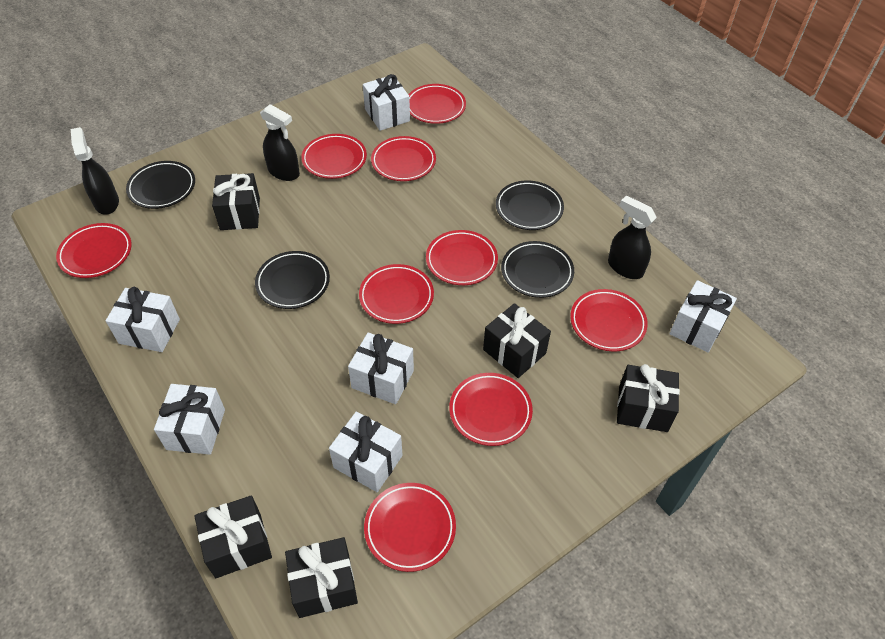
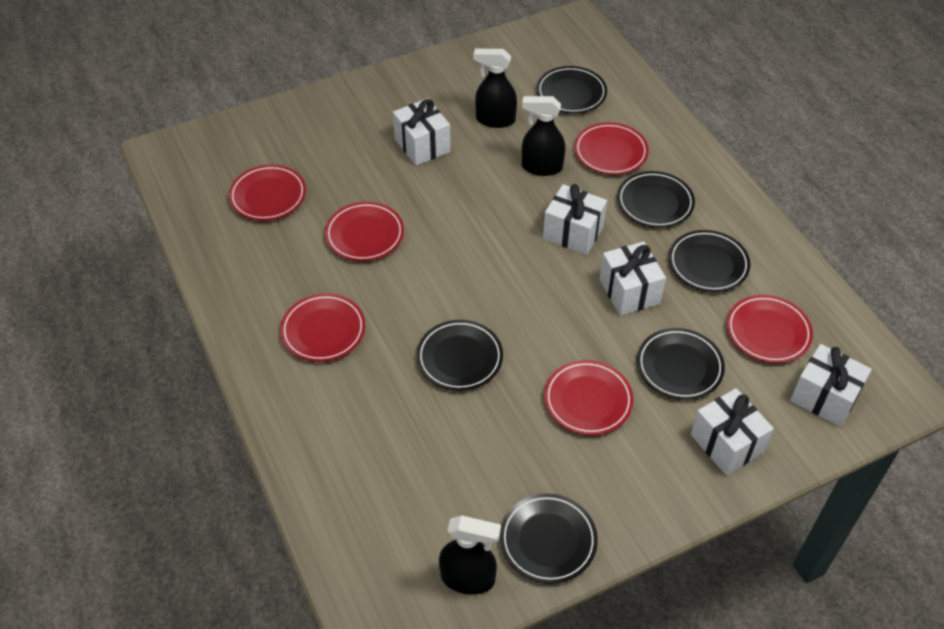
black gift: [194,495,272,578] [212,173,260,230] [285,537,358,618] [483,303,551,378] [617,364,680,432] = 5 -> none = 0
black plate: [126,161,195,209] [255,251,330,309] [496,180,564,230] [501,241,574,298] = 4 -> [417,320,503,391] [500,493,598,584] [537,66,607,114] [617,171,695,228] [637,328,725,400] [669,230,751,292] = 6
red plate: [56,223,132,278] [301,134,367,179] [359,264,434,324] [364,483,456,572] [371,136,436,181] [408,84,466,124] [426,230,498,285] [449,373,533,446] [570,289,648,351] = 9 -> [229,165,306,221] [280,293,365,362] [325,202,404,261] [544,360,634,435] [574,122,649,175] [727,295,813,363] = 6
white gift: [106,287,180,352] [154,384,225,455] [329,412,402,492] [348,332,414,404] [363,74,410,131] [669,280,737,353] = 6 -> [393,98,451,166] [543,184,607,255] [599,242,666,316] [691,388,774,475] [790,344,872,427] = 5

